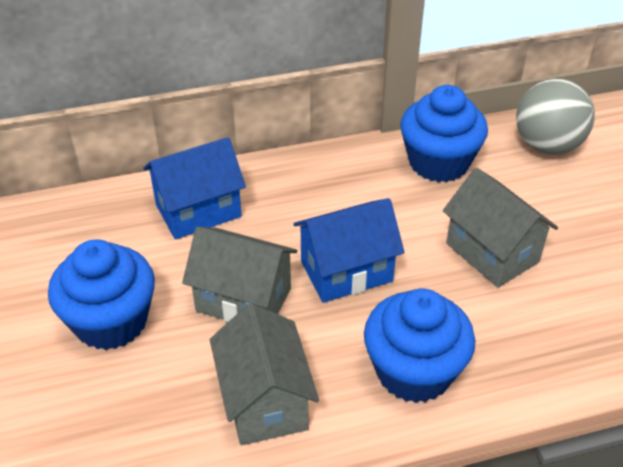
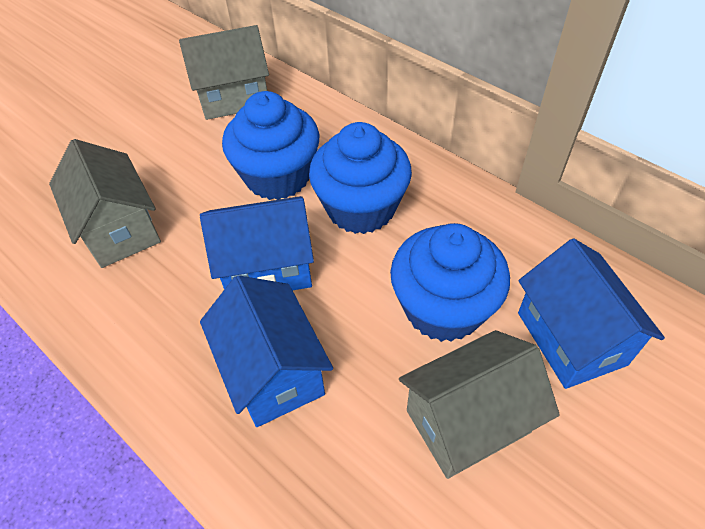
blue house: [143,137,246,239] [293,198,405,303] = 2 -> [200,196,314,290] [200,275,333,427] [518,239,665,389] = 3
grey ball: [516,79,595,155] = 1 -> none = 0

